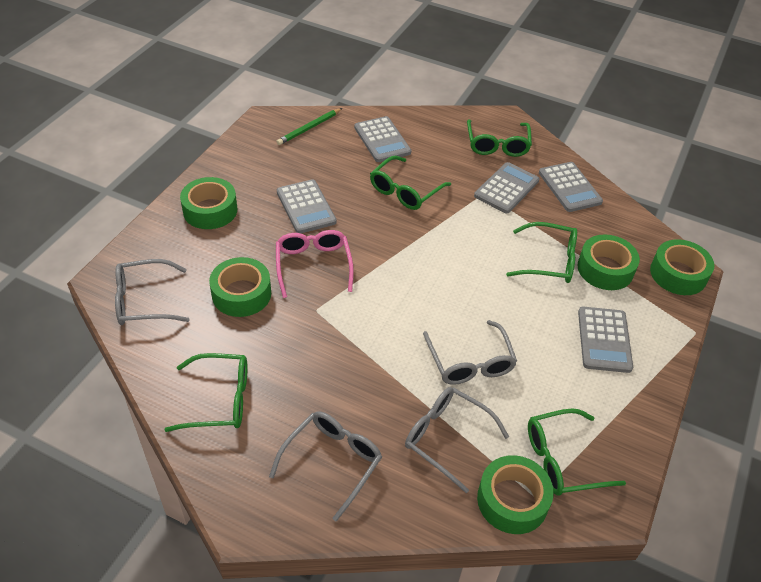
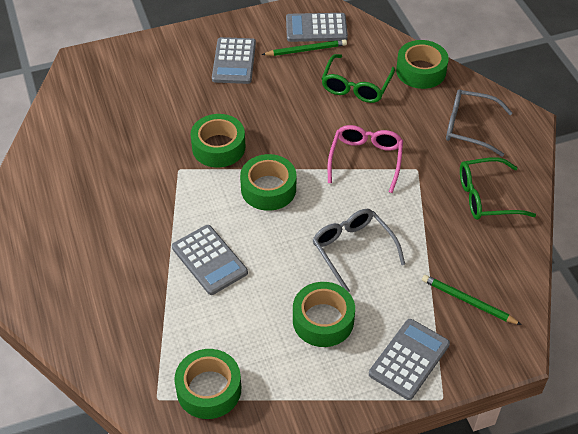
green glasses: [164,353,247,432] [370,156,451,210] [467,119,532,157] [506,222,577,283] [528,408,626,496] = 5 -> [322,54,395,103] [460,157,536,220] = 2
green pencil: [276,108,342,145] = 1 -> [262,39,347,56] [422,275,522,325] = 2
grey calculator: [277,179,336,234] [354,116,411,162] [474,162,539,213] [539,162,603,212] [578,307,633,373] = 5 -> [172,225,248,295] [212,37,256,84] [286,13,348,42] [369,319,450,400] = 4
grey glasses: [115,259,190,325] [269,411,382,522] [405,387,509,493] [423,320,517,385] = 4 -> [312,209,405,292] [446,89,513,157] = 2

